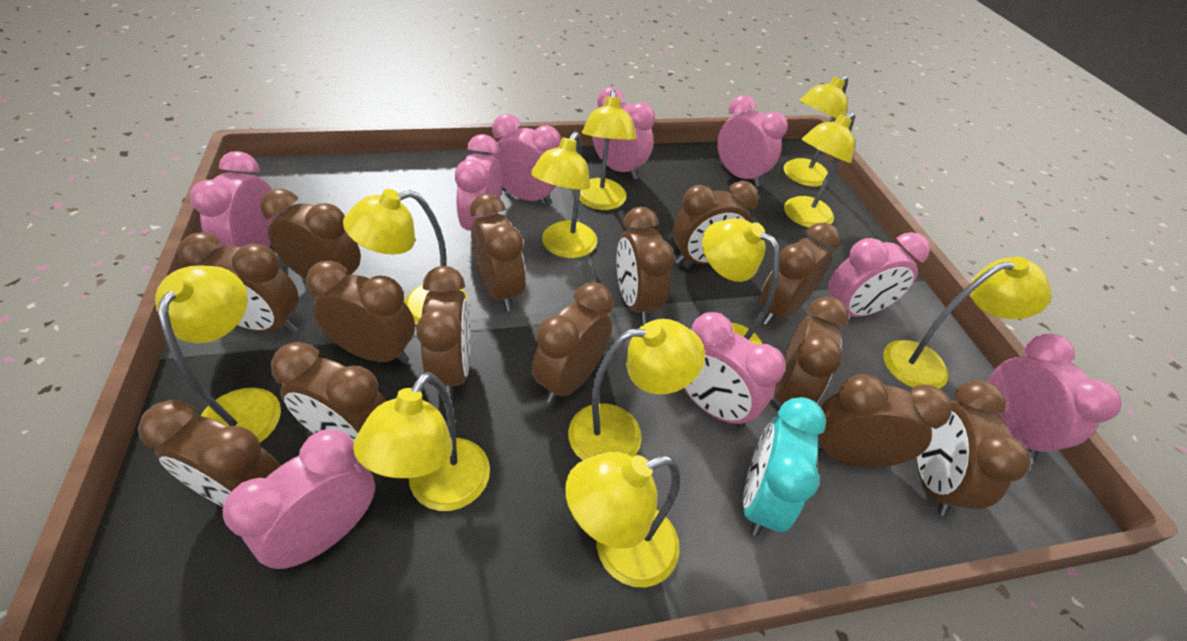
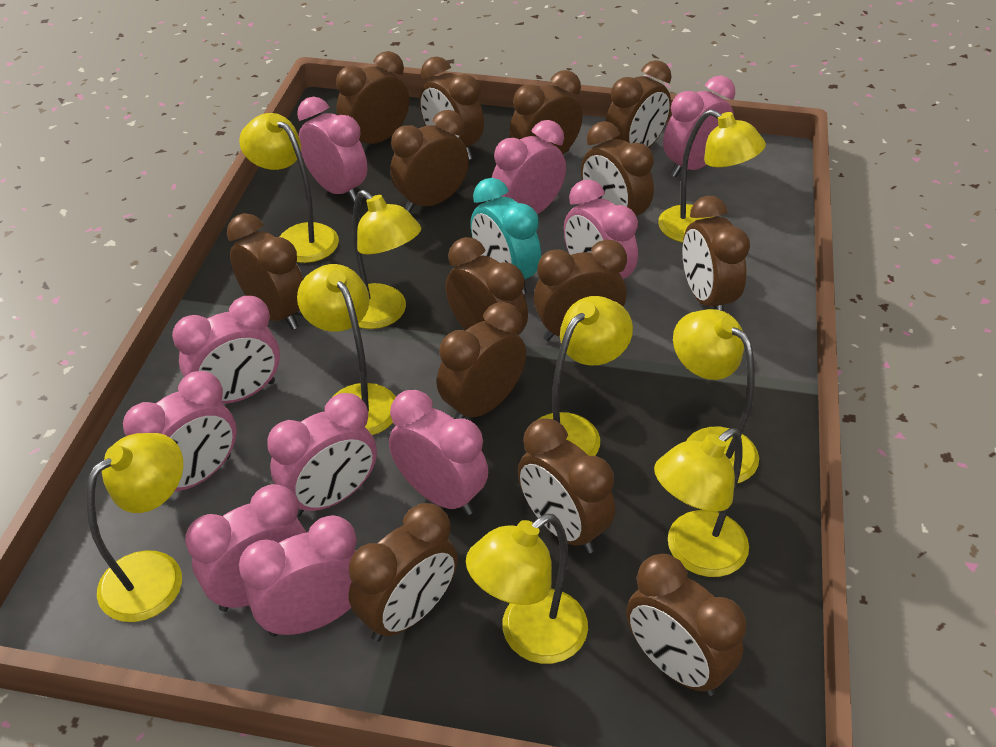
pink clock: [190,151,278,249] [223,429,375,569] [455,134,501,231] [491,114,561,206] [592,87,655,180] [683,312,786,428] [717,95,788,187] [828,232,930,317] [988,333,1122,460] = 9 -> [123,371,237,491] [172,296,280,404] [185,484,307,612] [239,515,357,637] [267,393,377,517] [297,97,367,202] [389,390,488,515] [492,120,566,215] [564,179,638,279] [663,76,735,177] = 10
yellow lamp: [155,266,281,443] [343,189,469,325] [353,372,490,511] [531,132,597,258] [565,452,680,587] [568,319,705,460] [579,90,637,210] [702,218,780,345] [784,75,848,187] [784,112,855,228] [883,257,1052,389] = 11 -> [86,433,183,622] [239,113,339,263] [297,264,396,435] [353,190,422,329] [466,514,588,664] [537,296,633,456] [654,428,749,577] [658,109,766,243] [673,309,759,484] = 9

